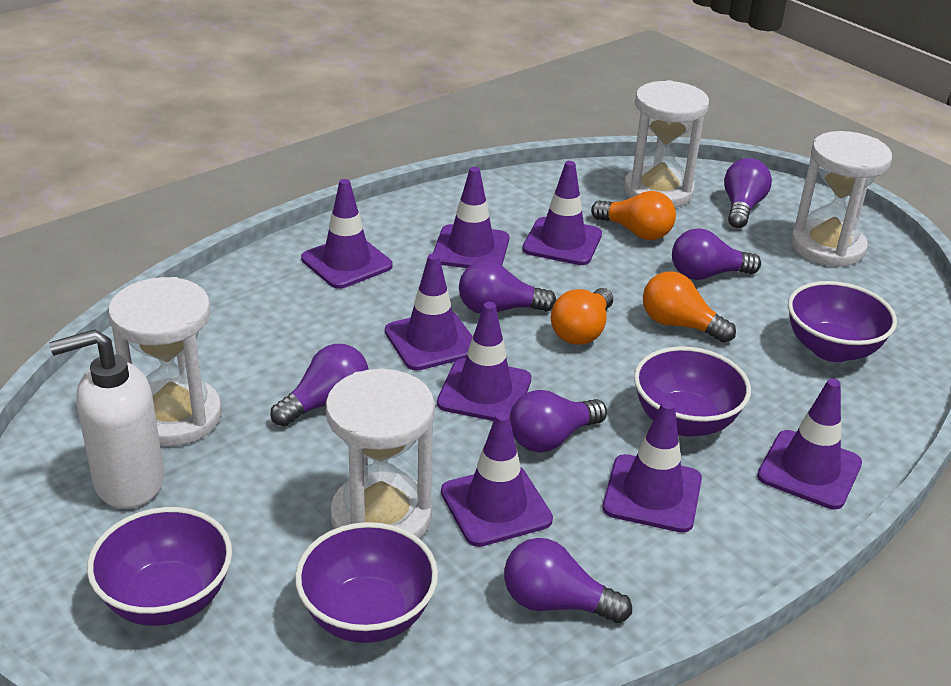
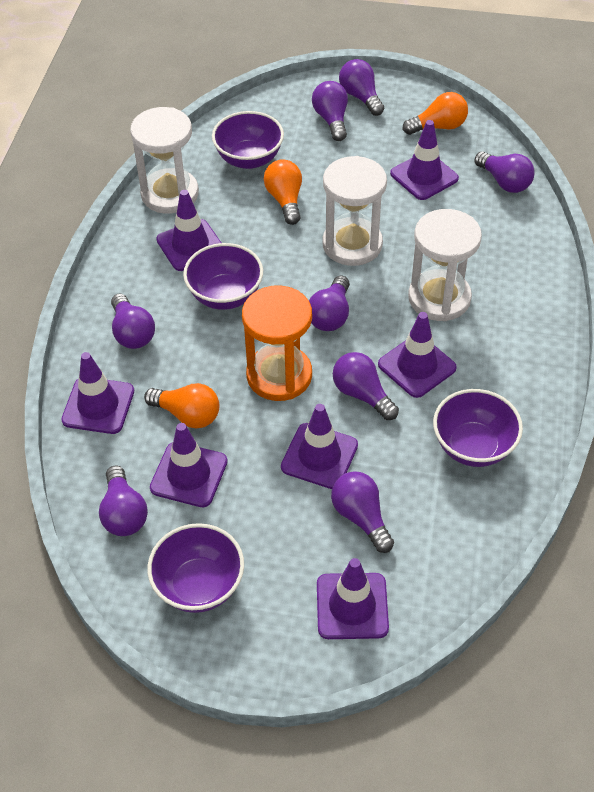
orange hourglass: none = 0 -> [242,285,312,401] = 1
purple light bulb: [270,344,369,427] [459,260,556,314] [504,538,632,623] [510,390,607,452] [672,228,761,280] [724,158,772,228] = 6 -> [99,465,148,536] [111,294,155,349] [309,276,350,331] [312,81,348,141] [331,471,394,553] [333,352,399,420] [339,59,384,116] [474,151,535,193] = 8
purple traffic cone: [301,179,393,289] [385,253,473,371] [433,167,509,268] [437,302,531,421] [441,412,553,547] [523,161,602,265] [603,401,702,533] [757,378,862,509] = 8 -> [61,352,134,434] [150,423,228,508] [156,190,221,271] [281,404,358,489] [317,558,389,639] [378,312,457,398] [390,120,459,200] = 7
white hourglass: [108,277,222,446] [326,369,435,539] [624,80,709,208] [791,131,892,267] = 4 -> [130,107,199,214] [322,156,387,266] [408,209,482,321] = 3
white soap dispenser: [49,329,164,509] = 1 -> none = 0

